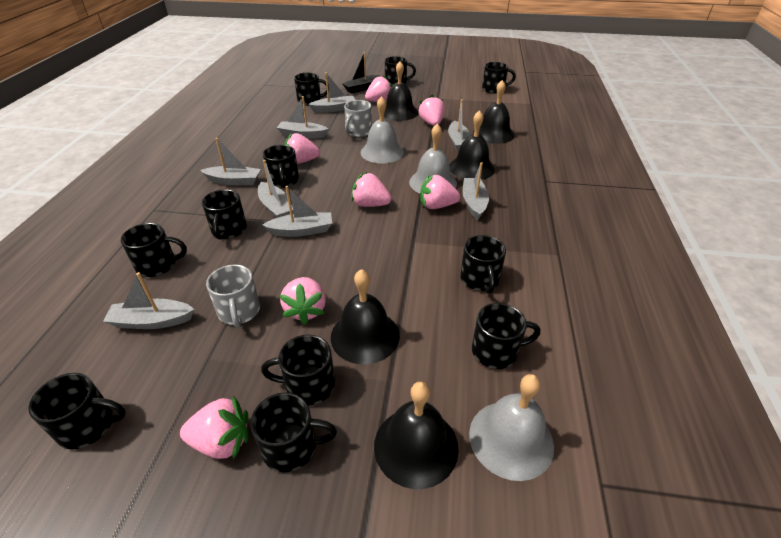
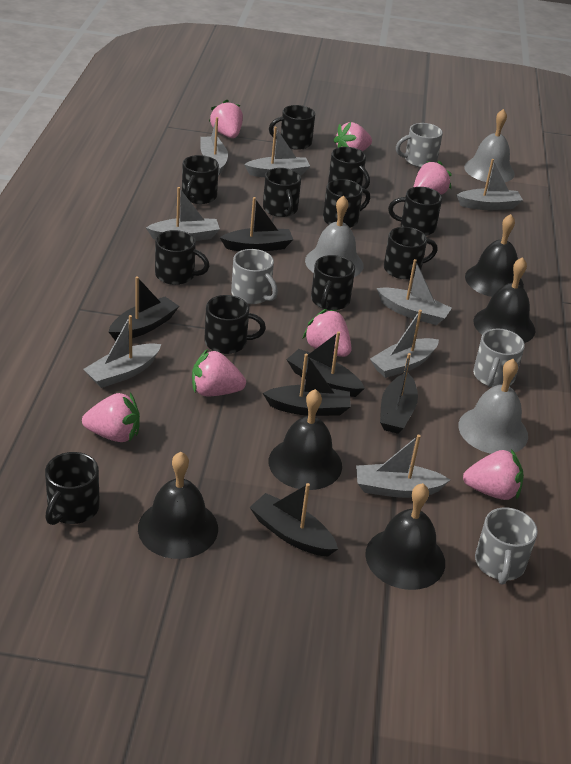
black boat: [342,52,380,93] = 1 -> [109,276,179,341] [220,197,293,251] [249,483,338,556] [263,354,351,416] [286,331,365,397] [380,353,418,434] = 6
grey mug: [206,265,260,328] [344,100,372,137] = 2 -> [231,249,278,304] [396,123,443,168] [473,328,525,387] [475,507,538,585] = 4

